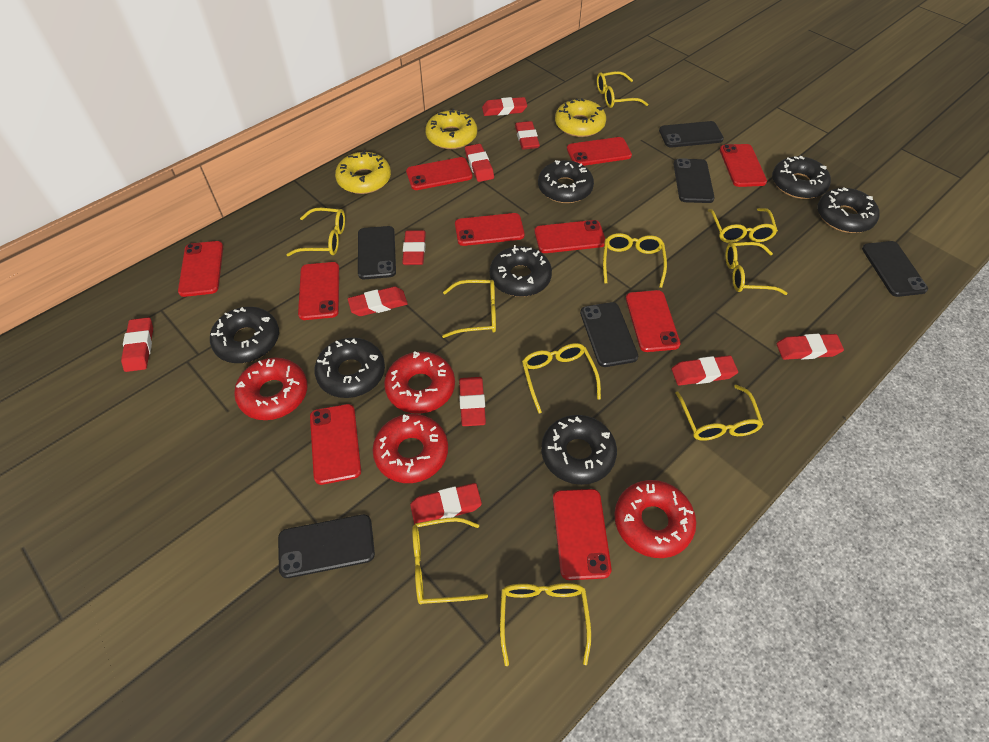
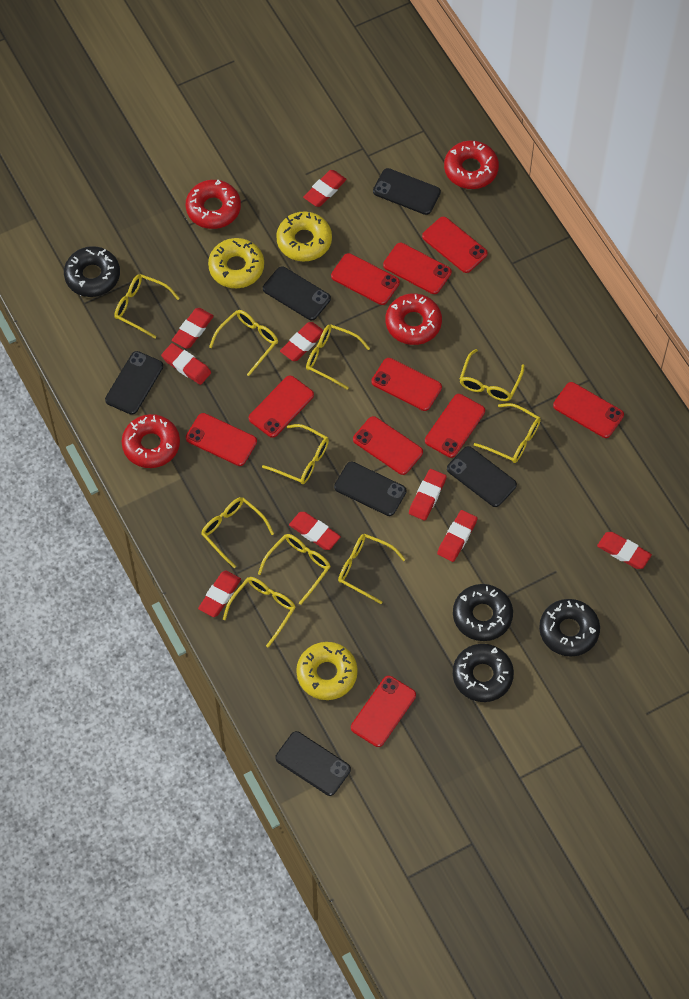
black donut: [210,307,279,363] [314,338,385,398] [490,245,552,297] [538,160,594,203] [541,415,617,485] [772,156,831,199] [817,187,879,233] = 7 -> [64,246,120,297] [453,584,513,641] [453,644,514,702] [539,599,600,656] = 4
red eraser: [121,317,153,372] [348,286,408,316] [402,230,426,265] [410,483,482,525] [459,377,486,426] [465,144,494,182] [482,97,527,116] [515,121,540,150] [671,355,738,386] [776,334,844,360] = 10 -> [161,343,211,385] [172,308,214,349] [198,570,241,617] [280,322,323,361] [289,512,341,550] [303,170,347,207] [409,469,447,521] [437,510,477,562] [597,532,652,569] = 9

